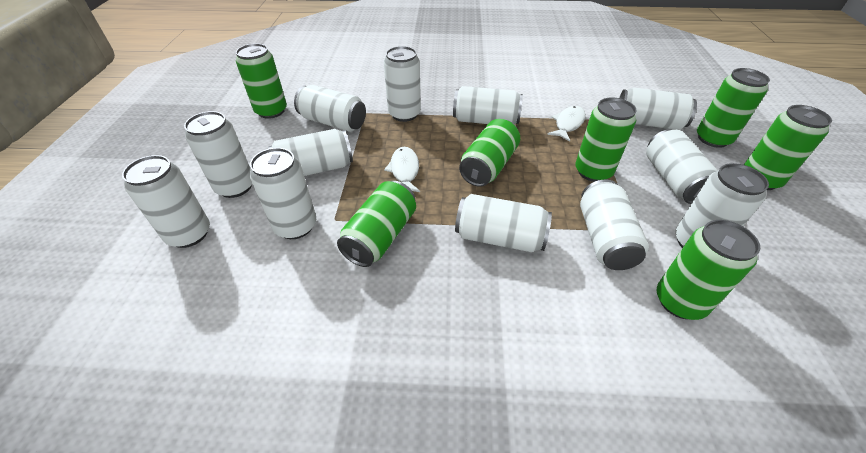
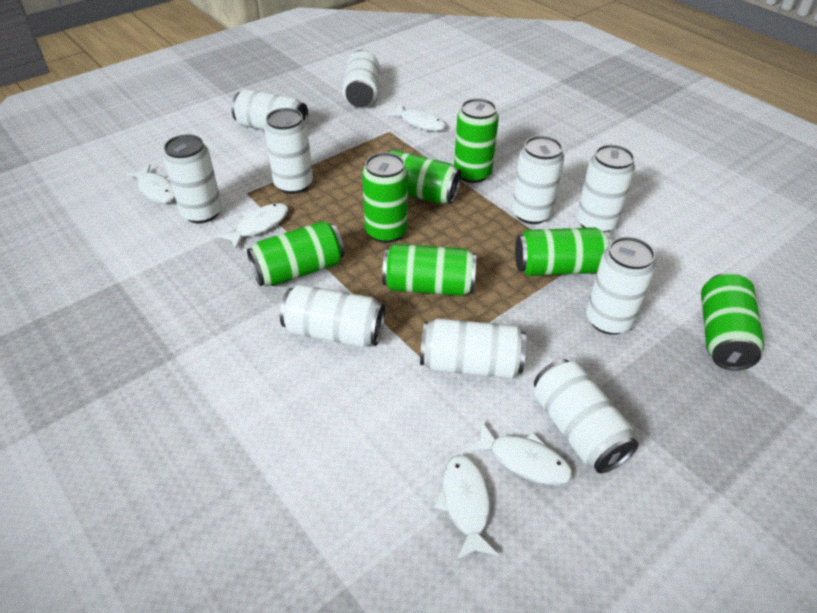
white can: [122,155,210,248] [184,111,252,198] [250,148,316,239] [268,129,353,176] [294,85,366,132] [384,46,421,122] [453,86,523,124] [455,194,552,252] [580,180,649,270] [619,87,697,130] [646,129,718,204] [675,163,769,248] = 12 -> [163,134,222,224] [232,89,308,131] [264,108,313,194] [280,284,385,347] [342,50,380,107] [420,318,526,378] [512,136,564,224] [534,359,639,473] [577,145,635,232] [586,237,656,335] = 10
white fish: [384,147,420,192] [547,106,586,142] = 2 -> [126,164,175,204] [218,203,288,249] [386,104,446,131] [435,455,499,560] [466,422,572,485] = 5

